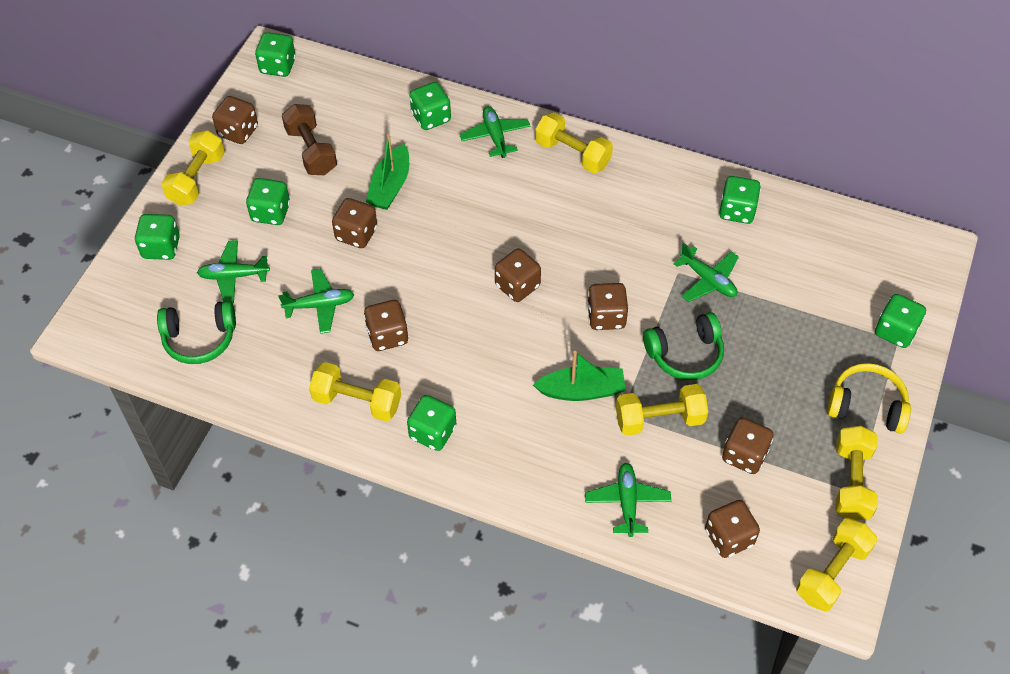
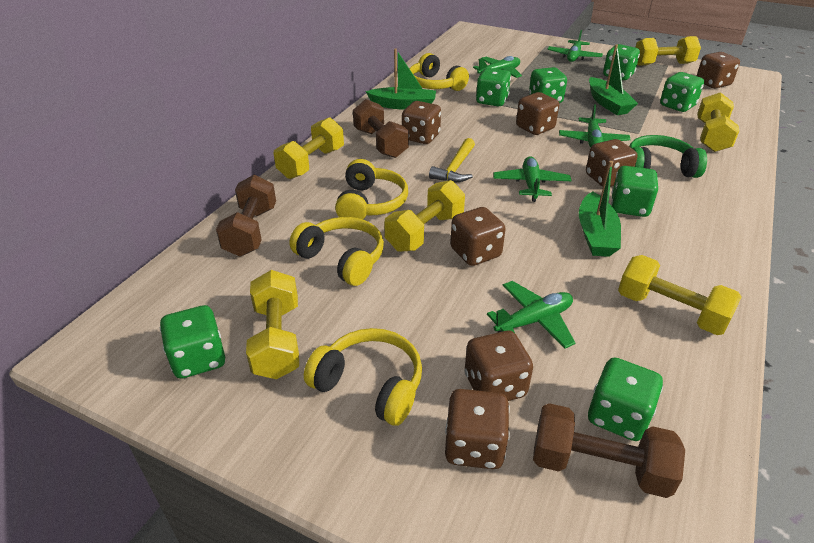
brown dumbbell: [282,104,337,175] = 1 -> [216,175,276,257] [353,99,409,158] [533,403,685,498] = 3
green boat: [366,134,409,210] [533,351,626,401] = 2 -> [365,48,436,110] [579,161,621,257] [589,45,638,115] = 3
green headphones: [157,301,236,364] [643,312,724,380] = 2 -> [629,135,707,178] = 1
yellow hammer: none = 0 -> [429,138,475,182] = 1
yellow headphones: [827,363,911,434] = 1 -> [289,217,384,286] [304,328,422,426] [335,159,408,219] [410,53,469,91] = 4

